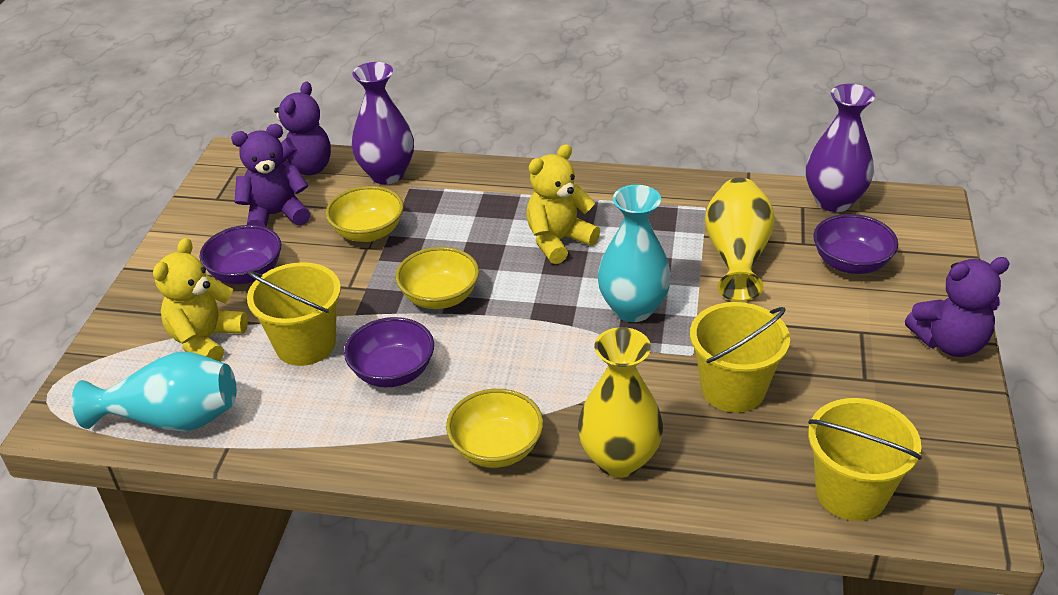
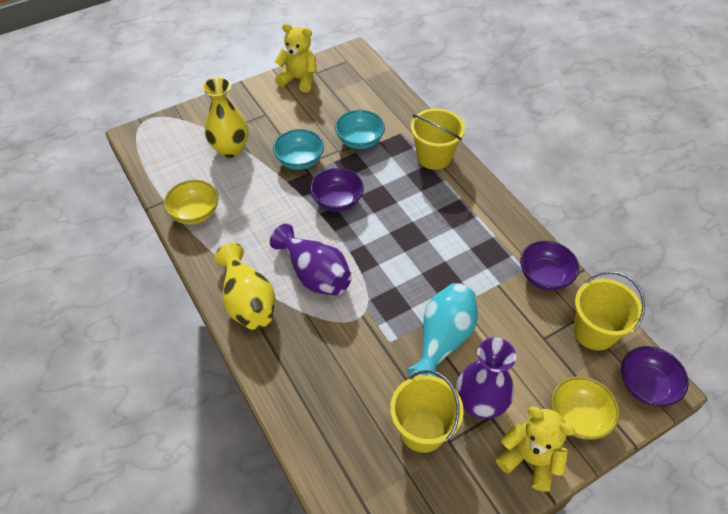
purple teddy bear: [231,124,310,227] [274,81,331,175] [905,257,1010,357] = 3 -> none = 0
turquoise bowl: none = 0 -> [273,129,324,170] [335,110,385,149] = 2
turquoise vase: [72,352,237,432] [597,185,671,322] = 2 -> [407,283,478,377] = 1
yellow bowl: [326,186,404,242] [395,247,479,309] [446,389,543,468] = 3 -> [164,180,219,225] [551,376,619,440] = 2

